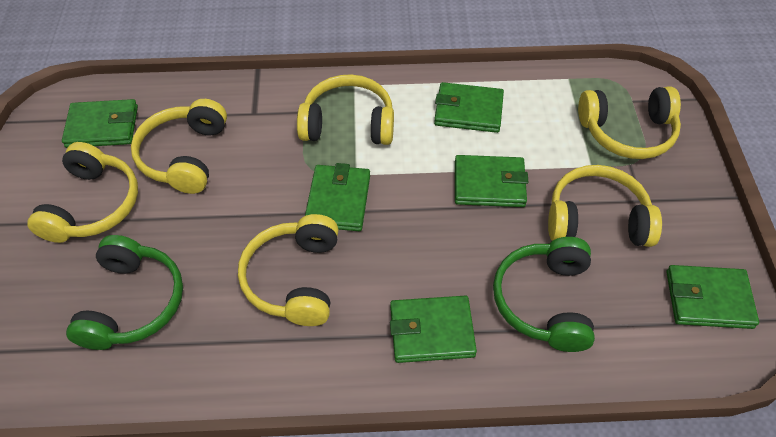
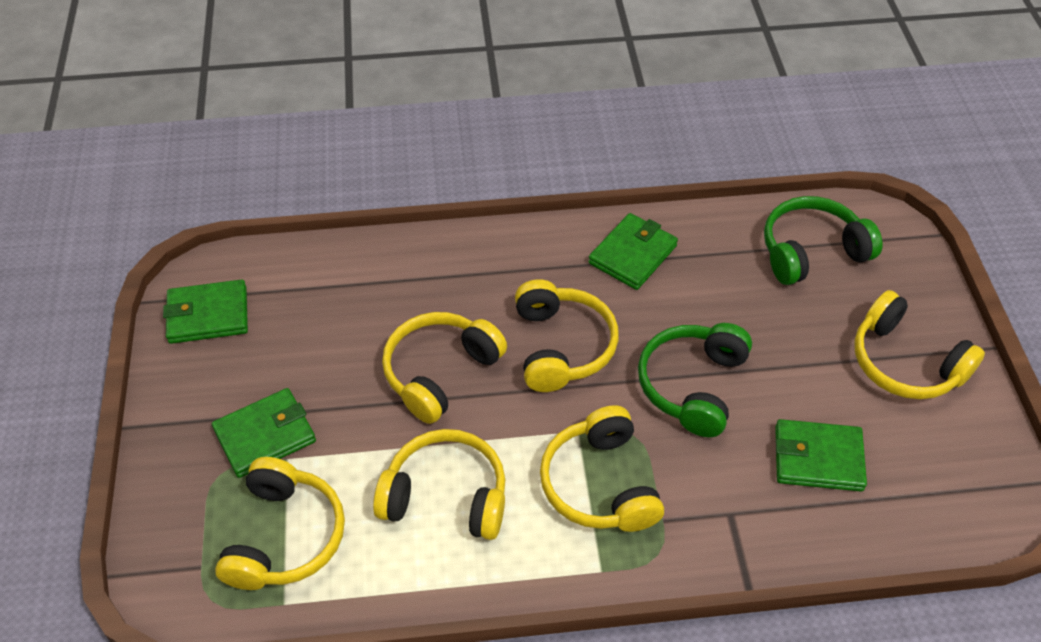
green wallet: [62,99,138,148] [305,163,370,231] [390,295,477,363] [434,82,504,133] [455,155,528,207] [666,265,759,329] = 6 -> [163,279,248,344] [212,388,316,478] [588,213,678,290] [775,419,867,491] = 4

